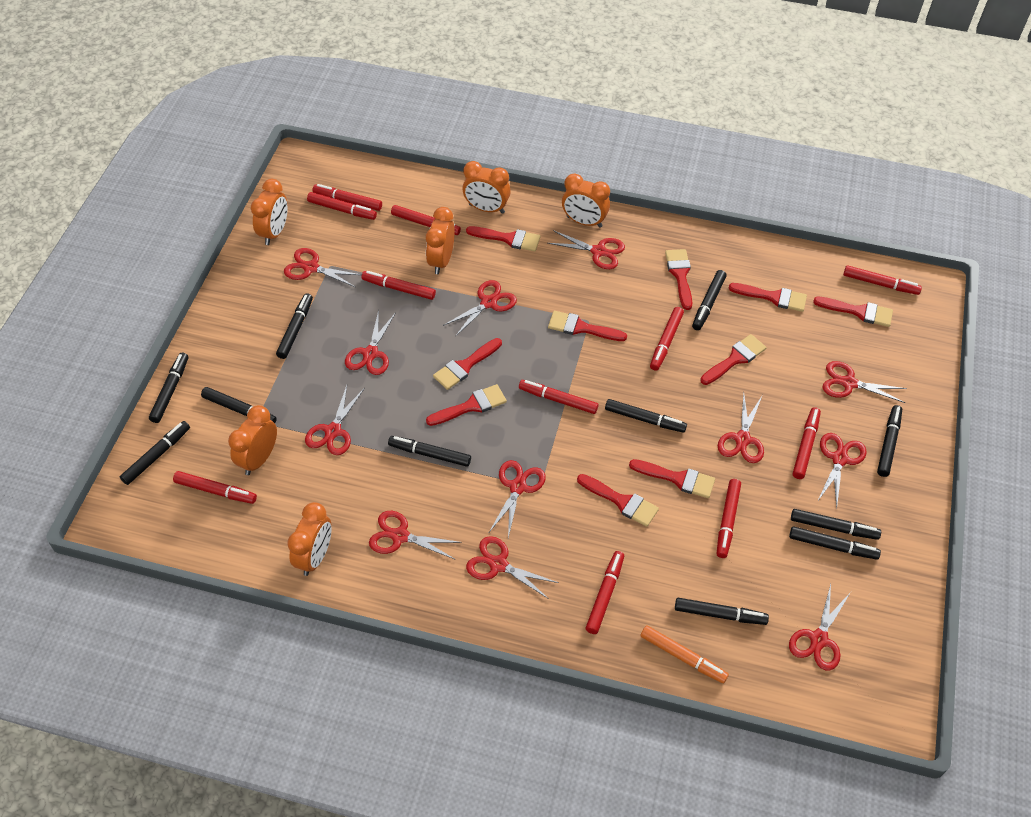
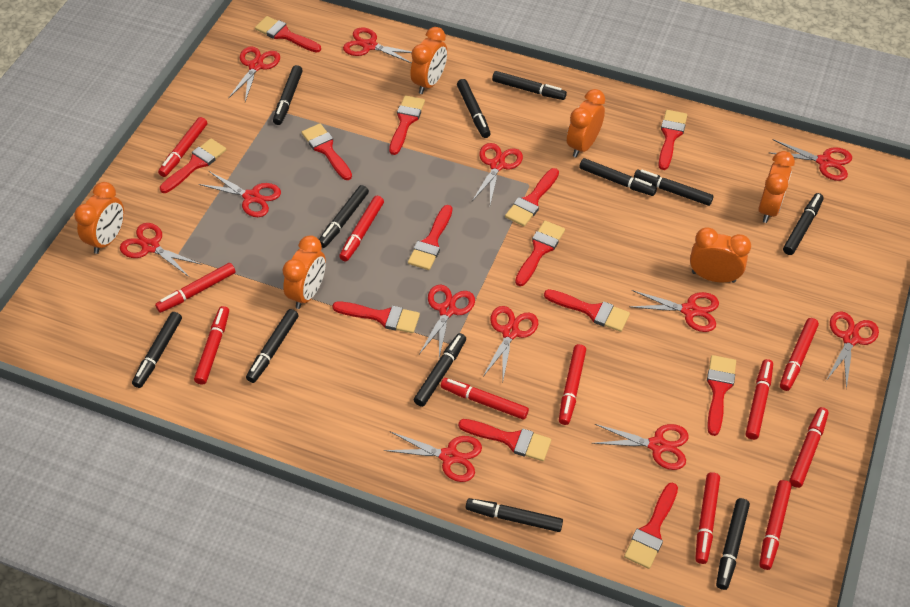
black marker: [120,421,190,485] [149,353,188,423] [201,387,277,423] [276,293,313,359] [388,436,471,467] [605,399,687,433] [675,598,769,625] [692,270,726,330] [789,526,881,560] [791,509,881,540] [877,405,902,477] = 11 -> [132,312,182,388] [246,309,298,383] [273,65,303,125] [319,185,369,248] [414,333,466,407] [457,79,491,138] [466,498,563,532] [492,71,567,100] [579,158,657,196] [634,169,714,206] [716,498,750,590] [783,193,824,255] = 12
orange marker: [640,625,729,683] = 1 -> none = 0
red brush: [426,384,507,426] [433,338,502,390] [466,226,541,251] [548,311,627,341] [577,474,659,527] [629,459,715,498] [665,249,692,310] [700,334,766,385] [728,283,807,312] [813,297,893,327] = 10 -> [160,138,226,193] [255,16,321,53] [302,123,352,180] [332,301,420,333] [389,95,425,155] [408,205,452,270] [458,419,551,461] [505,168,559,226] [515,221,565,286] [544,289,630,332] [624,482,678,569] [658,110,687,170] [707,355,736,436] = 13

